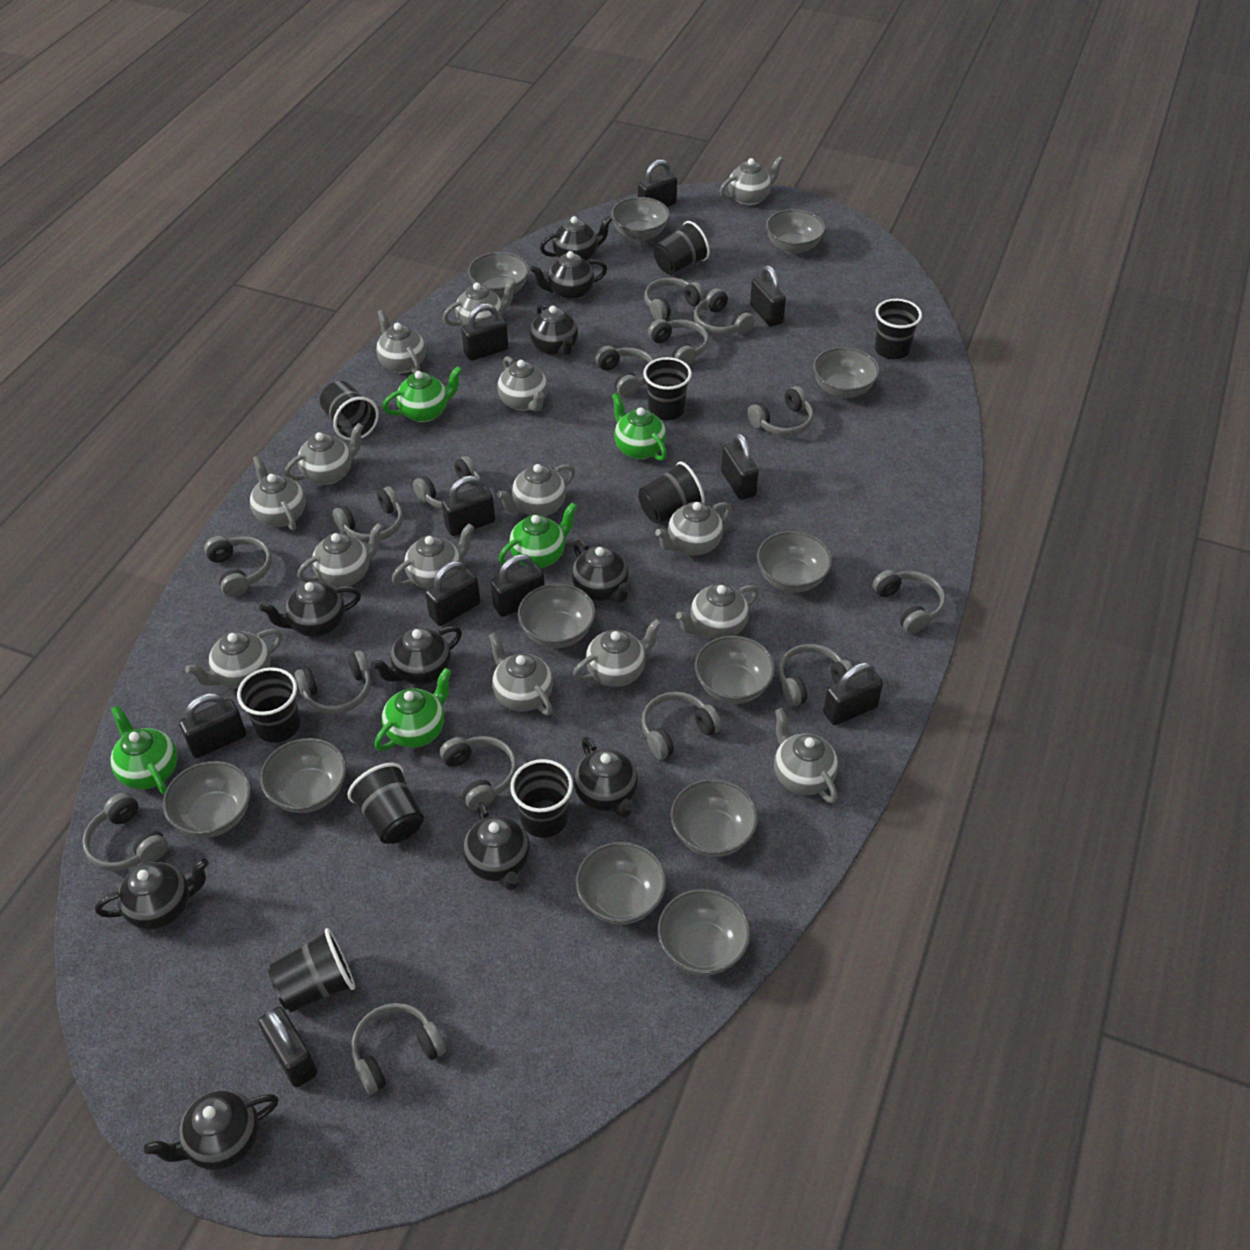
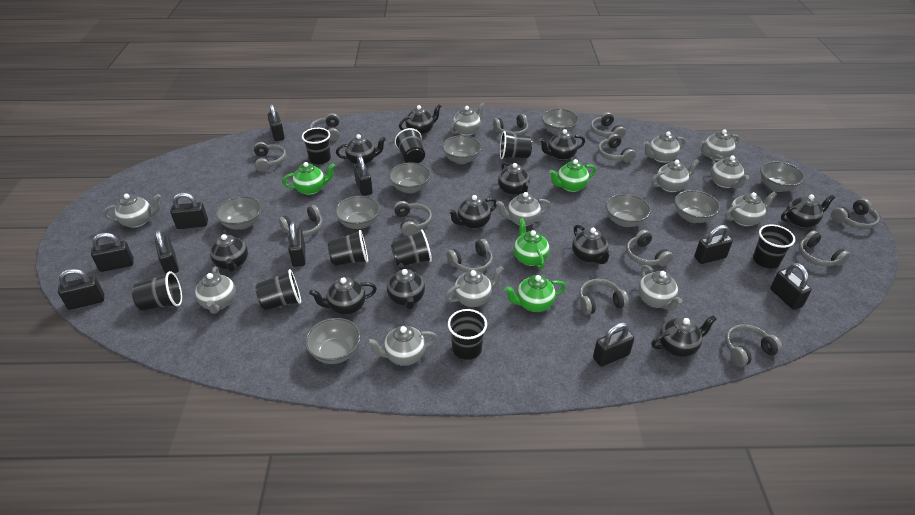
black teapot: [95,858,209,930] [144,1089,279,1170] [259,581,361,637] [371,626,462,685] [463,801,530,891] [530,251,607,301] [530,303,578,356] [540,216,612,261] [572,540,631,603] [574,736,638,818] = 10 -> [210,230,248,272] [309,277,377,315] [336,134,386,165] [387,263,425,309] [399,104,441,136] [448,195,497,229] [498,162,530,196] [539,129,585,161] [572,225,612,264] [651,315,717,357] [781,194,835,229] = 11
green teapot: [110,705,177,795] [374,668,452,751] [382,366,462,422] [499,502,577,568] [612,393,667,461] = 5 -> [282,162,335,195] [504,275,566,312] [514,218,550,269] [549,159,596,192] = 4
grey bowl: [163,761,251,838] [260,738,346,813] [468,252,529,299] [518,583,595,648] [576,842,666,925] [611,197,670,241] [658,889,751,975] [670,779,758,857] [695,636,775,704] [757,531,832,593] [766,209,825,254] [813,347,879,398] = 12 -> [216,196,262,230] [305,318,361,364] [335,196,380,229] [389,163,431,193] [442,135,482,164] [542,109,579,135] [606,194,651,227] [675,190,720,223] [760,161,805,192] = 9
grey headphones: [83,792,168,871] [204,536,272,597] [295,650,371,714] [332,487,403,542] [351,1003,446,1094] [413,456,482,510] [440,736,517,810] [595,346,653,397] [641,692,722,760] [644,278,705,320] [648,319,709,366] [694,288,755,335] [747,386,813,436] [778,644,853,706] [873,570,946,634] = 15 -> [254,142,286,172] [279,205,323,237] [310,113,340,141] [394,201,432,236] [447,239,493,272] [493,114,528,135] [579,279,629,315] [590,112,626,138] [598,134,636,163] [626,230,673,267] [725,324,782,367] [799,230,850,267] [831,199,880,229] = 13
grey teapot: [185,629,283,689] [250,455,306,530] [285,423,364,485] [297,523,384,587] [376,309,426,373] [392,524,474,589] [443,279,516,326] [489,632,553,715] [497,356,548,411] [497,464,575,516] [573,619,662,687] [655,502,732,555] [676,584,759,639] [720,156,784,206] [774,708,838,803] = 15 -> [103,194,161,228] [195,267,236,314] [367,325,438,366] [445,266,504,307] [450,102,485,136] [496,192,551,226] [638,265,682,311] [644,131,685,163] [651,159,699,193] [701,129,739,161] [711,155,749,188] [725,192,777,227] = 12

